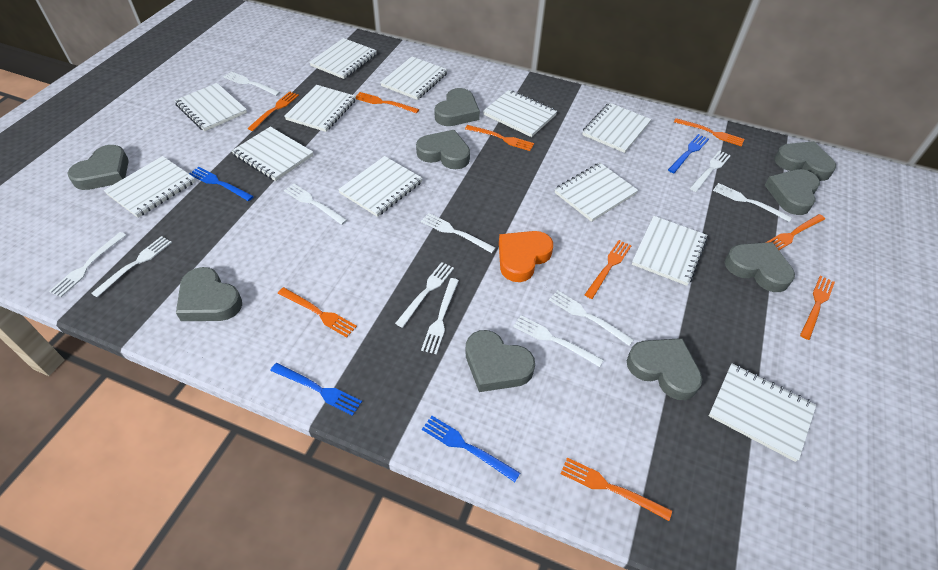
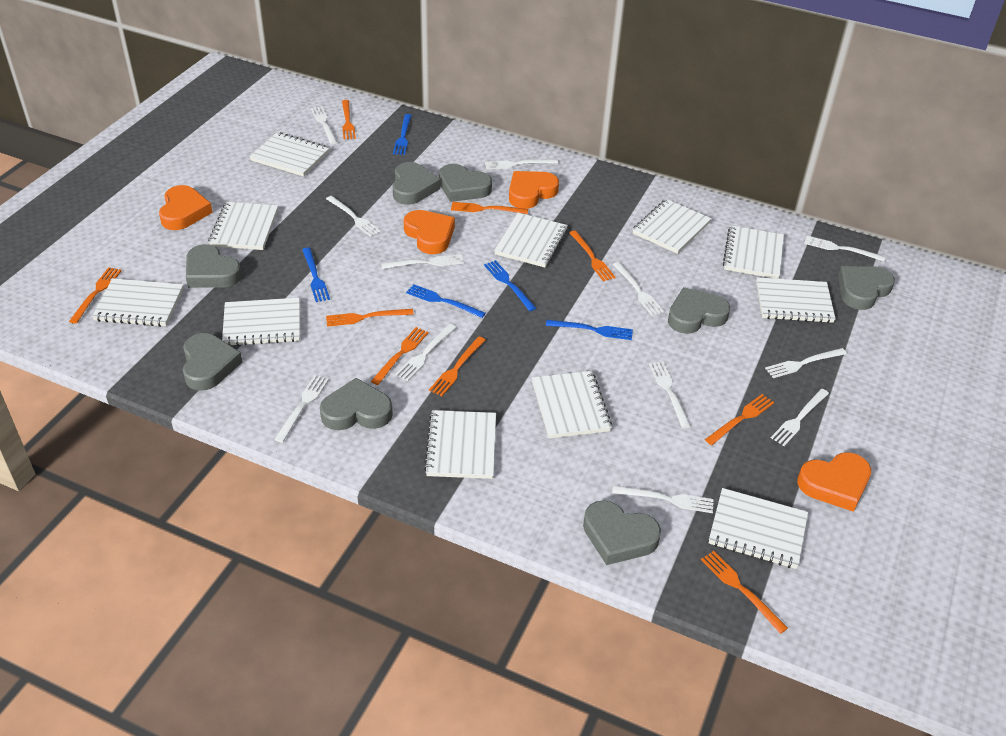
blue fork: [189,167,254,201] [270,363,362,416] [422,416,520,482] [668,134,709,173] = 4 -> [302,247,330,302] [393,114,412,155] [406,284,486,318] [484,260,536,311] [546,320,633,340] = 5
grey heart: [68,145,129,190] [176,267,242,321] [416,130,470,169] [434,88,480,126] [465,330,535,392] [627,338,703,400] [724,242,795,292] [765,169,820,215] [774,141,836,181] = 9 -> [183,333,242,391] [186,244,242,288] [320,378,393,430] [393,162,440,205] [439,164,492,202] [583,500,661,565] [668,287,730,334] [838,266,895,310] = 8
orange heart: [499,231,553,282] = 1 -> [159,185,213,230] [404,210,455,254] [509,171,559,209] [797,452,871,512] = 4
white fork: [49,232,126,297] [91,236,172,297] [224,71,280,96] [284,184,347,225] [395,262,454,328] [421,213,496,253] [421,278,459,354] [513,315,603,367] [549,290,634,346] [690,150,731,192] [713,183,792,222] = 11 -> [274,375,329,443] [311,106,338,144] [326,196,381,237] [381,254,464,269] [395,324,456,381] [485,159,558,170] [612,262,664,316] [612,485,714,513] [649,361,691,428] [765,348,847,378] [771,389,829,446] [804,236,886,262] = 12
white notebook: [104,156,196,218] [174,83,247,132] [232,127,313,181] [284,85,356,132] [309,38,377,79] [338,156,423,217] [380,57,448,100] [483,90,557,137] [555,163,638,222] [582,103,651,153] [632,216,708,286] [709,363,816,462] = 12 -> [92,278,184,327] [208,202,278,250] [222,298,300,346] [249,132,330,176] [424,410,496,479] [494,213,568,267] [532,371,612,439] [633,199,711,254] [709,488,808,569] [723,225,784,279] [756,277,836,323] = 11

